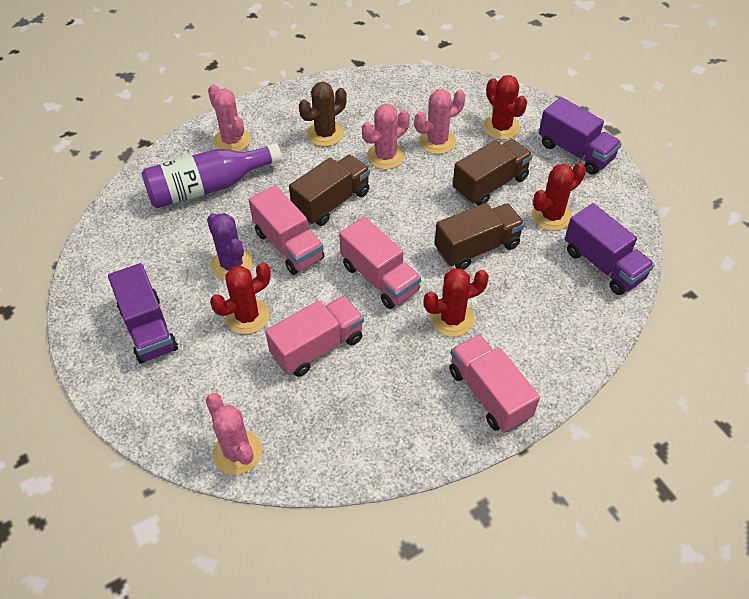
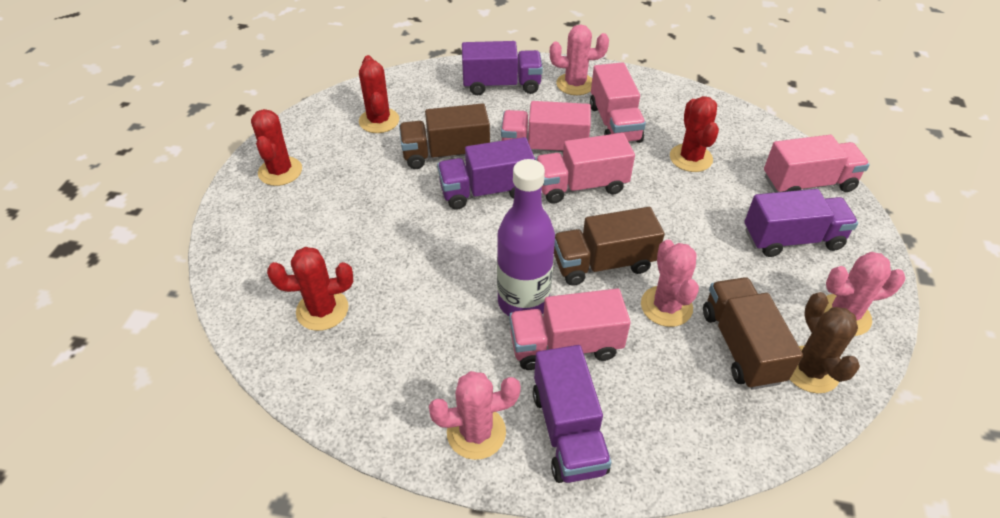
pink truck: [249,185,324,275] [265,296,364,377] [339,217,421,309] [449,334,540,432] = 4 -> [501,101,591,152] [509,288,631,370] [535,133,635,204] [590,62,646,143] [764,135,870,193] = 5
purple cactus: [207,213,253,281] = 1 -> none = 0
purple truck: [108,263,178,364] [539,97,622,175] [565,203,654,295] = 3 -> [437,137,535,210] [462,41,543,95] [533,345,612,483] [744,189,858,257] = 4

